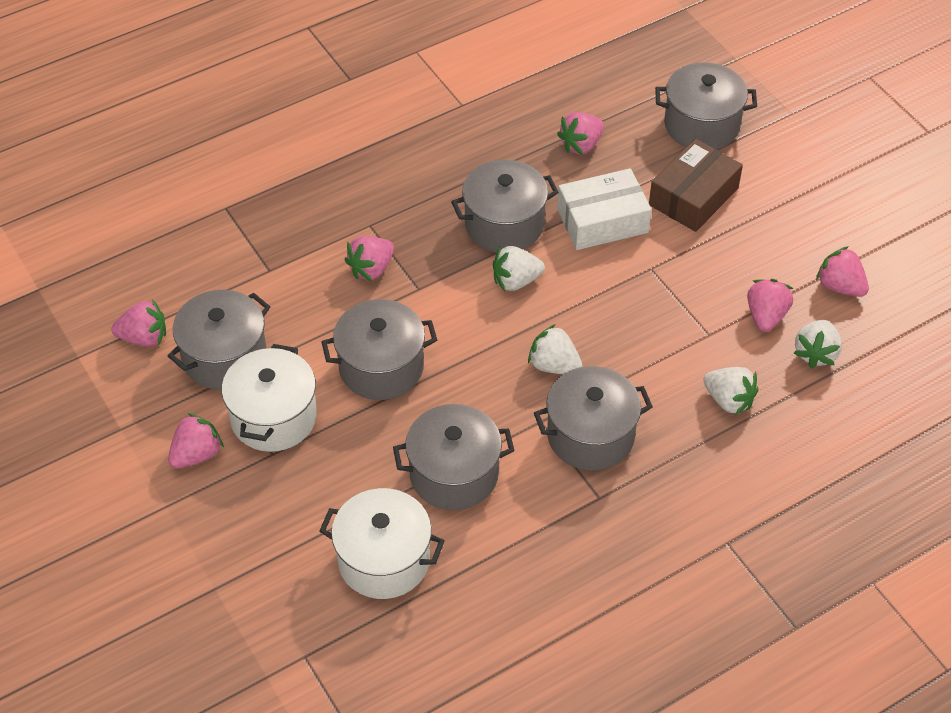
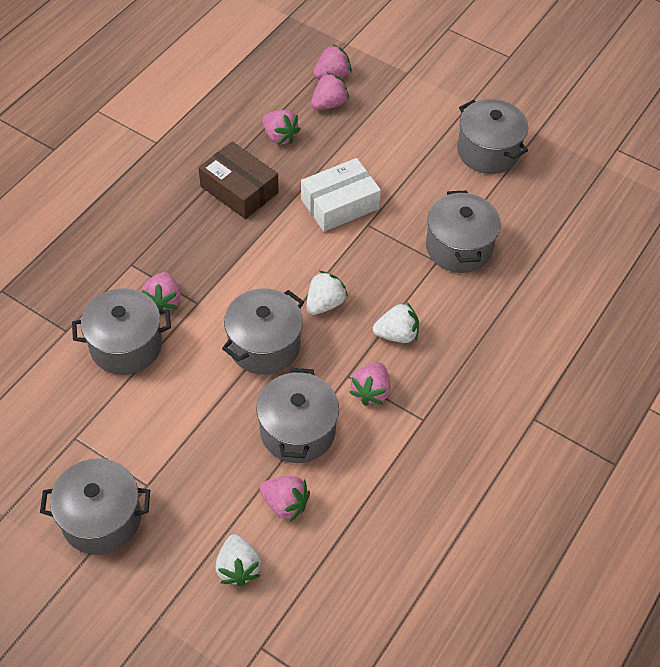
white pot: [222,344,317,452] [320,488,445,599] = 2 -> none = 0
white strawberry: [493,246,545,291] [528,324,582,374] [703,367,759,415] [794,320,842,369] = 4 -> [215,534,261,587] [306,271,348,315] [373,302,419,343] = 3

